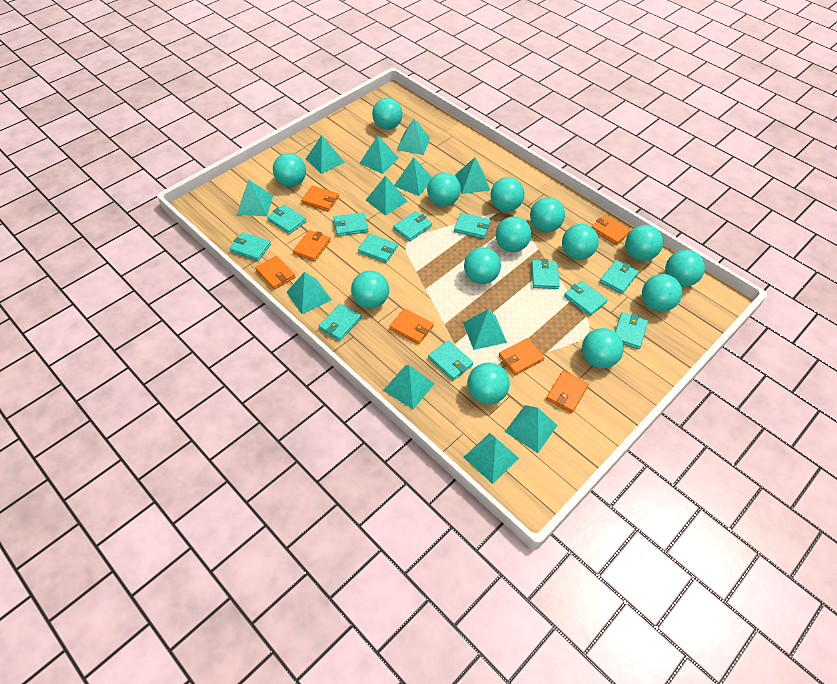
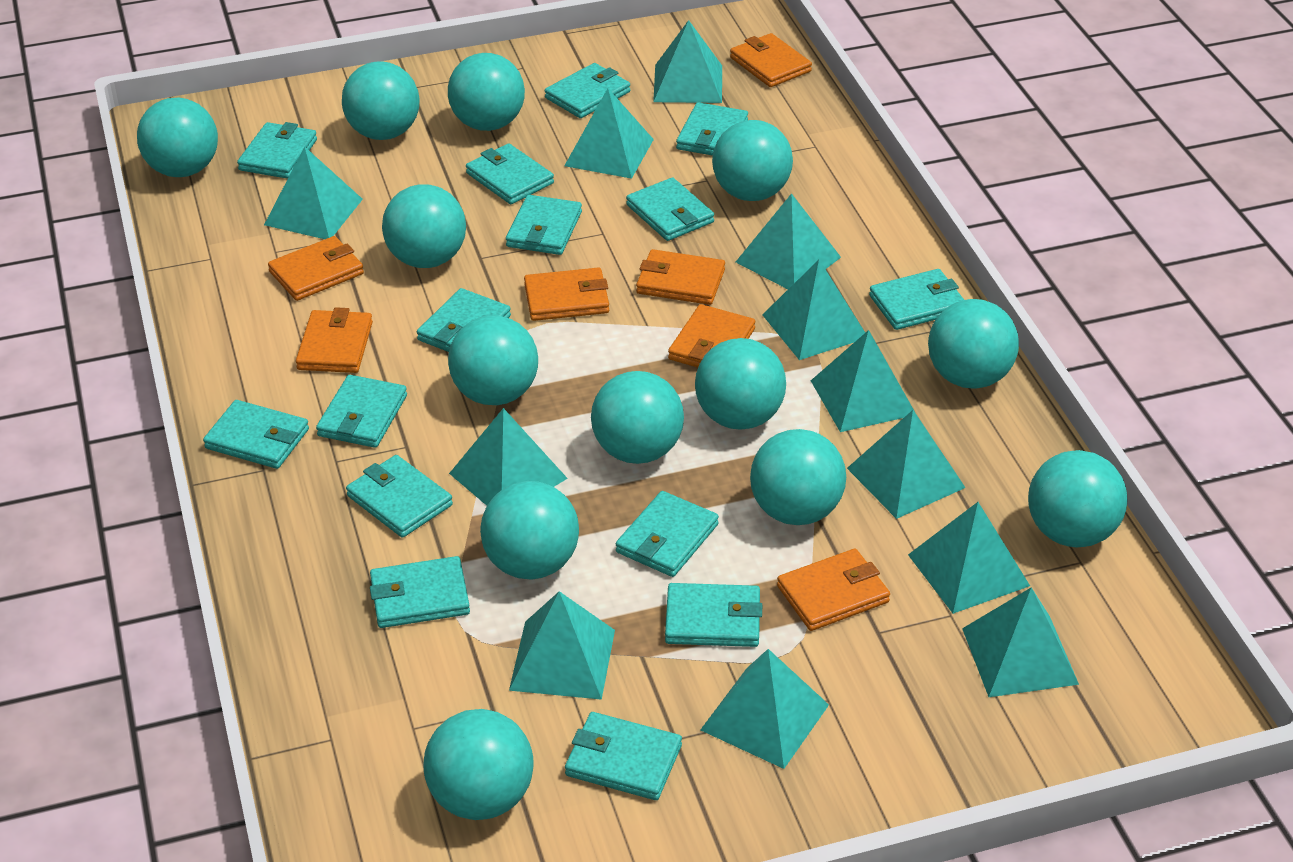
turquoise ball: [273,153,306,187] [351,271,389,308] [372,98,403,130] [427,172,461,207] [464,247,501,284] [467,363,510,404] [491,177,525,212] [496,216,531,252] [530,197,565,232] [562,224,599,260] [582,328,624,368] [625,225,663,261] [642,274,682,312] [665,250,705,287] = 14 -> [137,98,218,177] [342,61,420,140] [382,184,466,268] [424,709,534,820] [448,53,525,131] [448,315,538,405] [480,481,579,580] [591,371,684,464] [695,338,786,429] [712,120,793,201] [750,429,846,525] [928,299,1019,388] [1028,450,1127,547] = 13
turquoise wallet: [230,232,271,261] [267,204,306,234] [319,303,361,341] [333,212,368,236] [358,234,398,263] [393,211,432,241] [428,340,473,381] [454,213,490,239] [531,259,560,289] [564,281,607,316] [600,260,639,294] [615,312,648,349] = 12 -> [203,400,309,469] [237,122,317,179] [316,375,407,448] [346,455,453,538] [370,556,470,628] [417,288,511,352] [466,143,554,204] [506,195,582,255] [545,63,630,118] [565,712,682,800] [616,491,719,577] [626,177,714,241] [665,583,762,647] [676,102,748,156] [869,269,964,330] = 15

